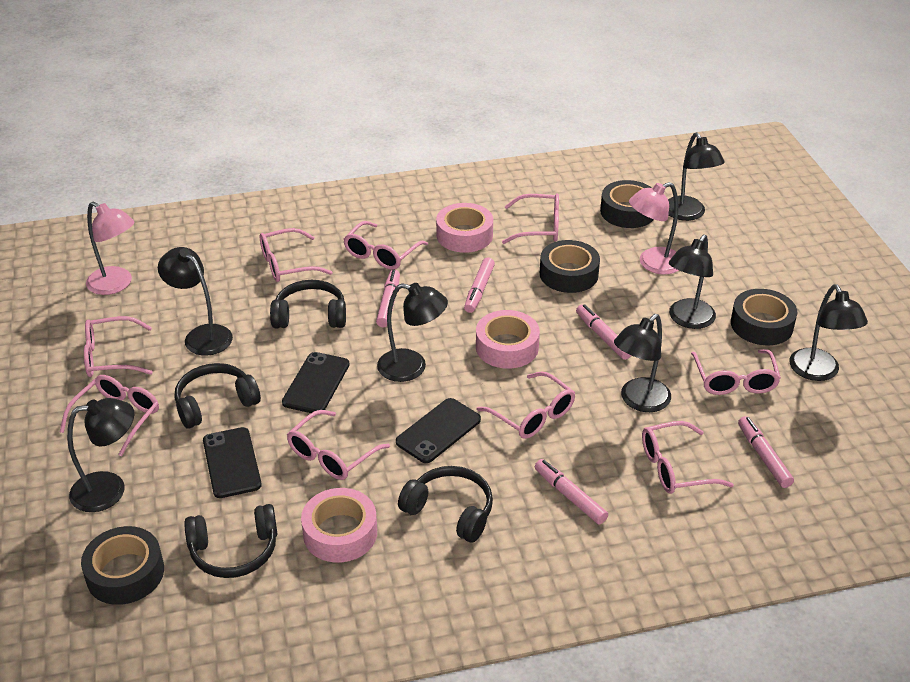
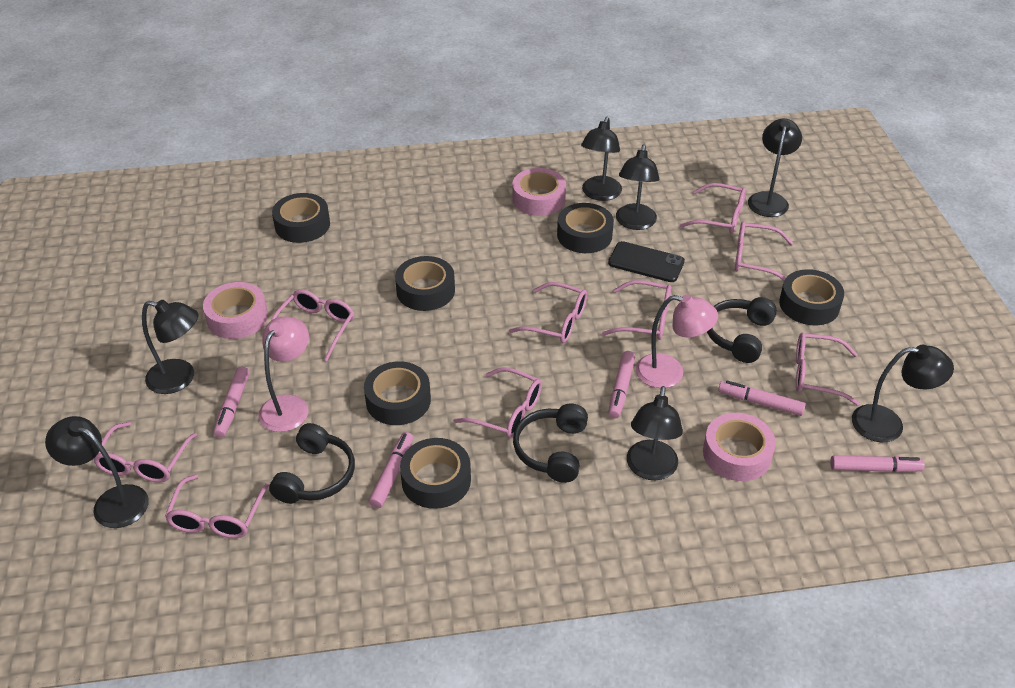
black headphones: [175,363,261,428] [184,504,277,578] [270,280,346,328] [398,466,493,542] = 4 -> [269,423,355,504] [513,403,588,483] [707,297,777,363] = 3
black phone: [203,427,262,498] [282,352,349,413] [396,398,481,463] = 3 -> [608,241,685,282] = 1
black tape: [81,526,164,605] [540,240,600,293] [600,180,654,228] [731,289,797,345] = 4 -> [272,193,330,243] [364,361,431,425] [395,256,455,311] [400,438,471,509] [557,203,614,253] [779,269,844,325] = 6

